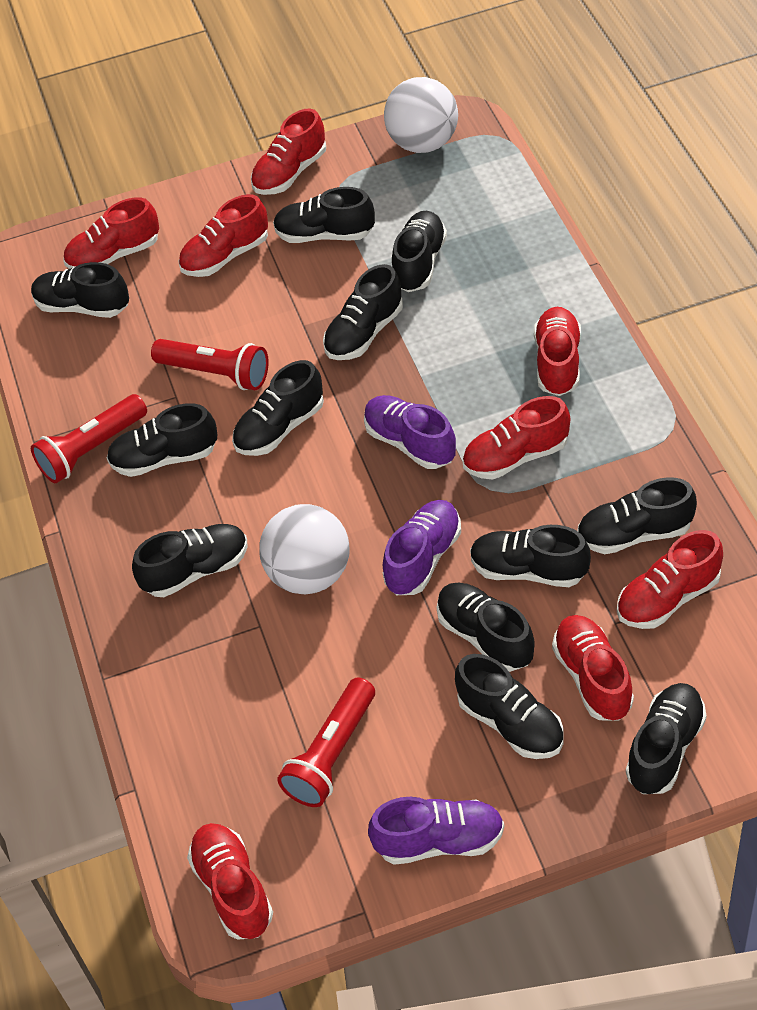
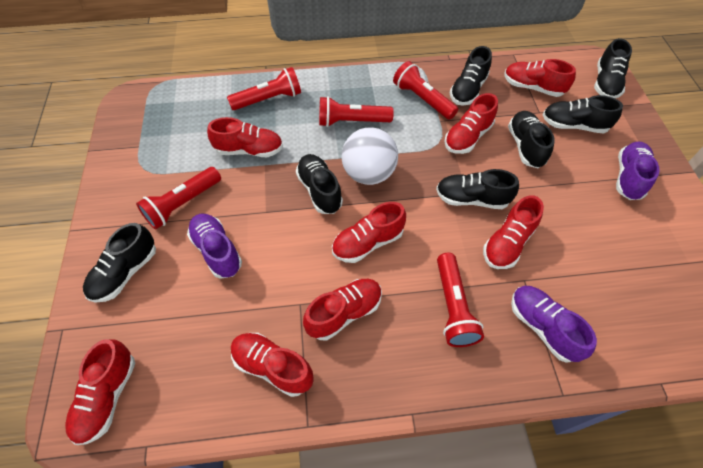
black shoe: [31,262,129,318] [107,403,217,477] [132,524,248,597] [232,360,324,456] [273,187,375,243] [323,264,403,360] [392,211,447,292] [436,582,535,672] [455,654,564,759] [470,525,591,587] [577,477,697,554] [626,683,707,794] = 12 -> [83,223,156,302] [296,154,343,214] [436,169,519,209] [450,46,492,105] [508,111,555,168] [542,95,623,133] [594,38,632,98] = 7
red flashlight: [31,394,147,483] [151,339,269,390] [277,677,375,807] = 3 -> [136,167,221,229] [227,67,301,110] [319,96,394,127] [393,61,458,120] [437,253,484,347] = 5
white ball: [259,504,350,594] [384,77,458,153] = 2 -> [342,128,398,185] = 1

